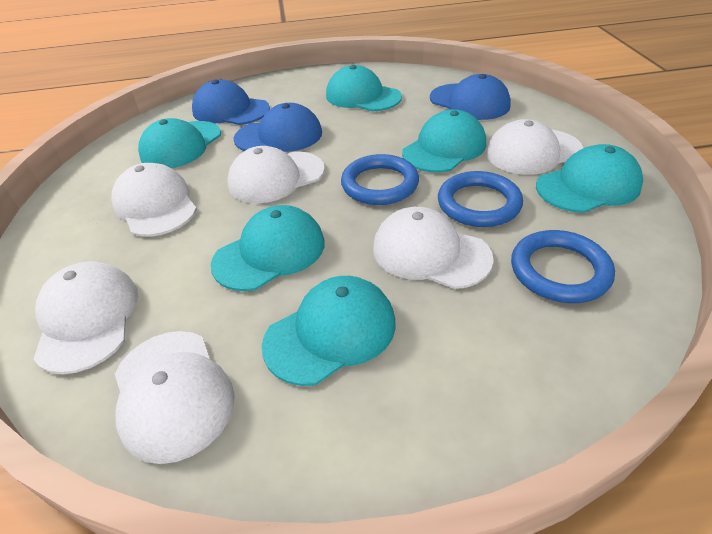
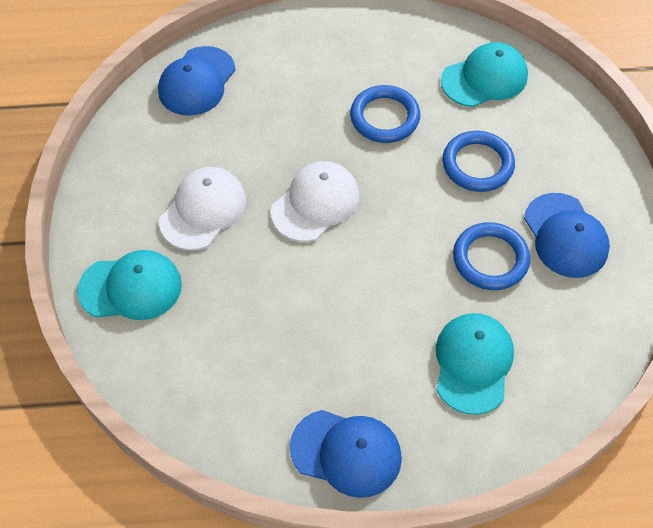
turquoise cap: [138,118,221,168] [210,205,325,291] [262,276,396,386] [326,65,402,112] [402,110,486,173] [536,144,643,213] = 6 -> [77,250,182,320] [436,313,514,415] [441,42,528,107] = 3
white cap: [33,261,138,374] [111,163,197,237] [115,331,235,464] [227,146,325,203] [373,207,494,289] [486,119,583,175] = 6 -> [159,167,246,251] [271,161,360,242] = 2

